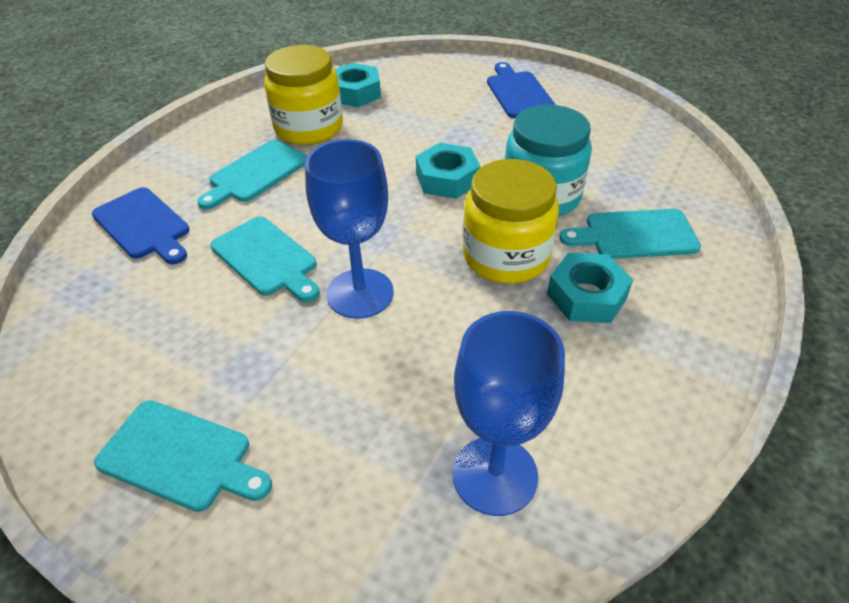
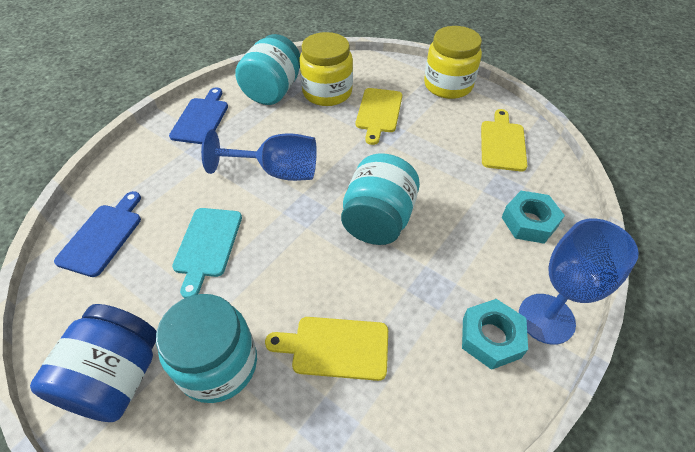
blue jar: none = 0 -> [30,304,157,422] = 1
turquoise cutting board: [94,400,272,512] [197,140,307,210] [210,216,320,302] [559,209,701,259] = 4 -> [172,208,242,298] = 1
turquoise jar: [505,105,592,216] = 1 -> [156,294,257,403] [235,34,300,105] [341,153,420,245] = 3
turquoise nut: [335,63,381,107] [416,143,480,199] [547,253,633,323] = 3 -> [462,299,528,370] [501,191,565,244] = 2
yellow cutting board: none = 0 -> [265,317,388,381] [356,88,402,145] [481,109,527,171] = 3

